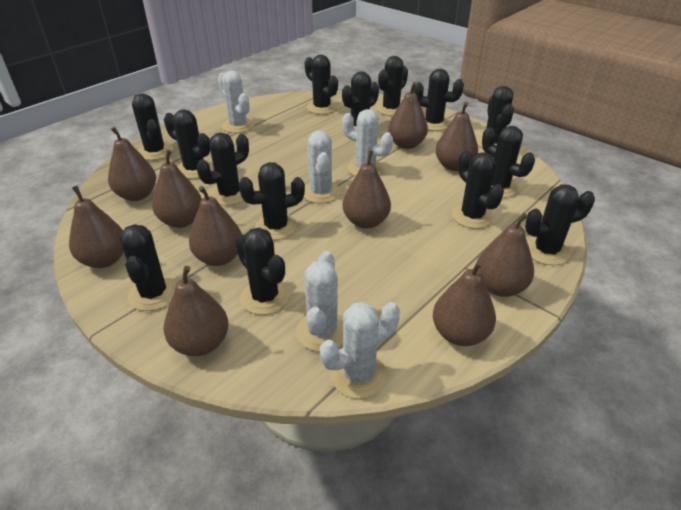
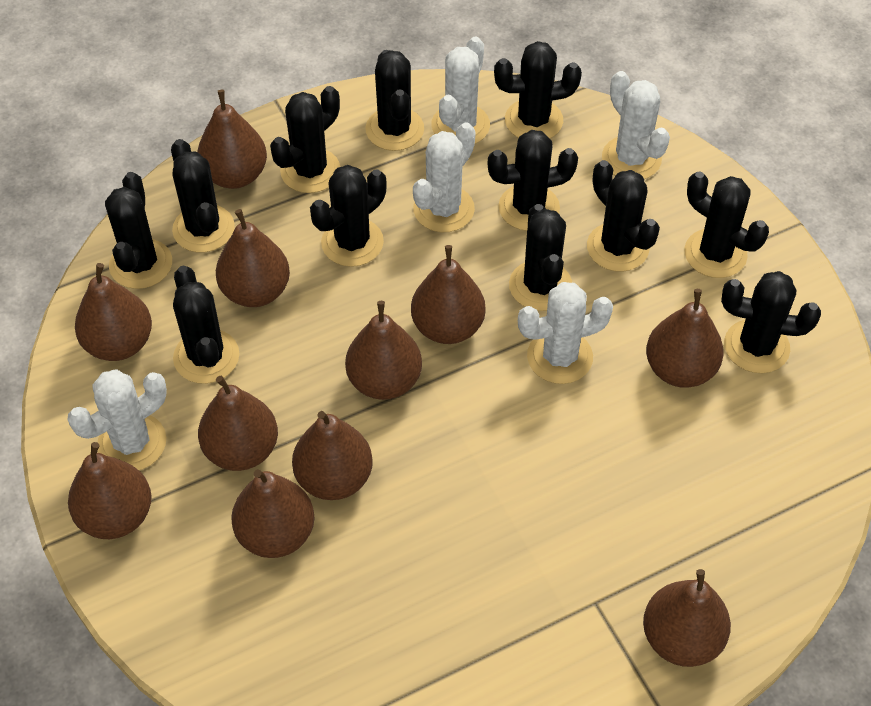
black cactus: [119,224,177,311] [132,94,173,160] [164,109,213,179] [196,132,249,206] [236,228,290,315] [239,162,305,240] [305,55,338,114] [342,71,379,129] [376,56,408,116] [413,69,464,131] [452,151,504,229] [476,86,514,148] [482,126,535,198] [525,184,595,265] = 14 -> [105,172,172,289] [171,139,235,253] [173,266,239,384] [270,86,340,193] [310,165,387,267] [365,50,424,151] [488,130,578,231] [494,41,582,139] [509,204,572,311] [587,160,660,272] [684,171,769,278] [721,271,821,373] = 12
brown pear: [69,186,123,268] [108,127,156,201] [152,150,202,228] [164,266,229,356] [189,186,242,266] [342,150,391,229] [388,82,428,149] [433,260,496,346] [435,102,478,171] [477,213,534,297] = 10 -> [68,442,152,539] [75,263,152,361] [197,90,267,189] [198,376,278,471] [216,209,290,307] [231,469,314,558] [292,411,373,500] [345,301,422,400] [411,245,486,344] [643,569,731,667] [646,289,724,388] = 11

